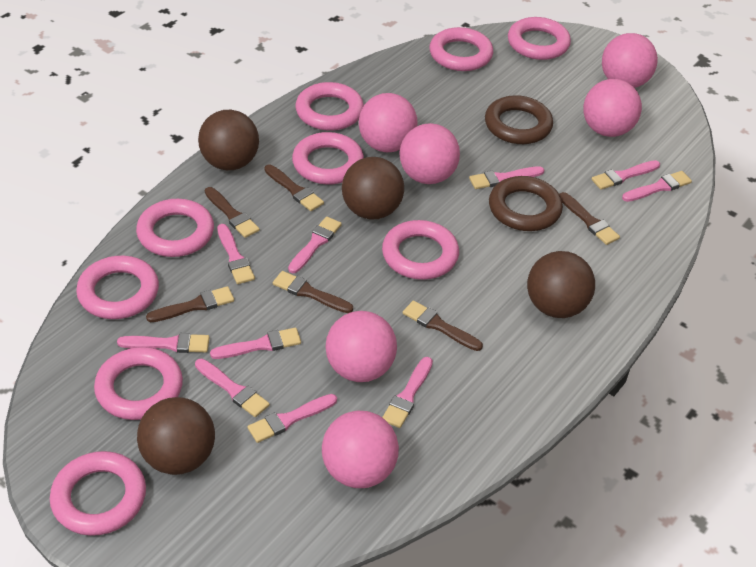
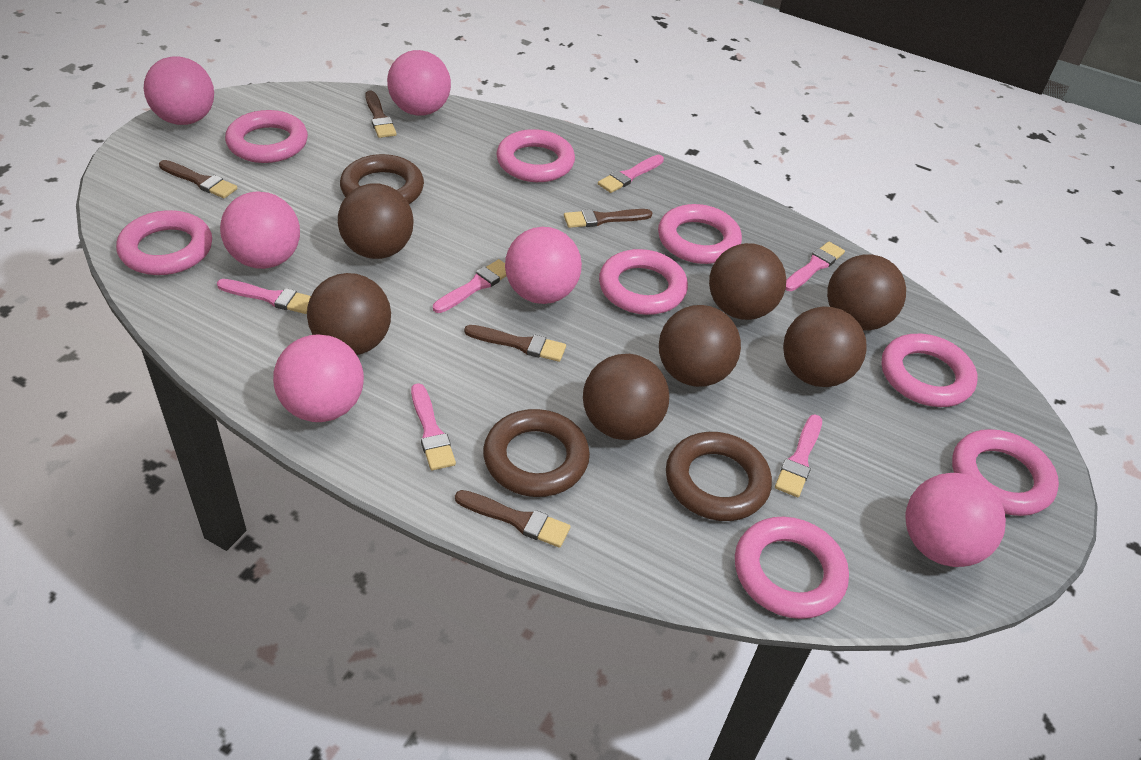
brown ball: [137,397,215,475] [198,110,259,170] [342,157,404,219] [527,251,595,318] = 4 -> [307,273,391,355] [338,183,414,259] [583,354,669,440] [659,305,741,387] [709,243,786,320] [783,307,867,387] [827,254,906,331] = 7
brown brush: [146,286,234,322] [205,187,260,238] [265,165,324,211] [273,271,353,313] [403,300,483,351] [560,192,620,245] = 6 -> [159,160,237,198] [365,90,397,138] [455,490,571,548] [464,325,566,362] [564,209,652,228] = 5
brown ring: [485,95,553,144] [489,176,563,231] = 2 -> [340,154,424,204] [483,409,590,497] [666,432,772,521] = 3
pink brush: [117,333,210,353] [195,359,270,417] [210,328,301,359] [217,224,255,284] [248,394,337,443] [288,216,342,273] [382,357,433,428] [469,166,544,189] [591,160,660,190] [622,171,692,202] = 10 -> [217,279,311,314] [411,383,456,470] [433,259,506,313] [598,155,664,193] [775,414,822,497] [785,242,845,291] = 6
pink ring: [50,451,146,536] [76,256,159,319] [94,347,183,420] [136,199,214,257] [292,132,364,185] [295,82,364,131] [382,220,459,280] [429,27,493,71] [508,17,571,60] = 9 -> [116,210,212,275] [225,110,308,163] [496,129,575,182] [599,249,688,315] [658,204,742,264] [735,517,849,619] [881,334,977,407] [952,429,1059,516] = 8

